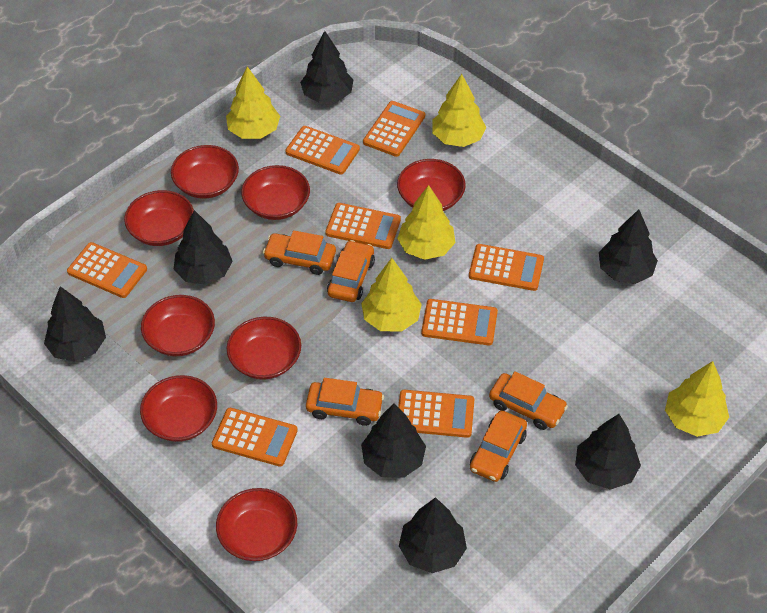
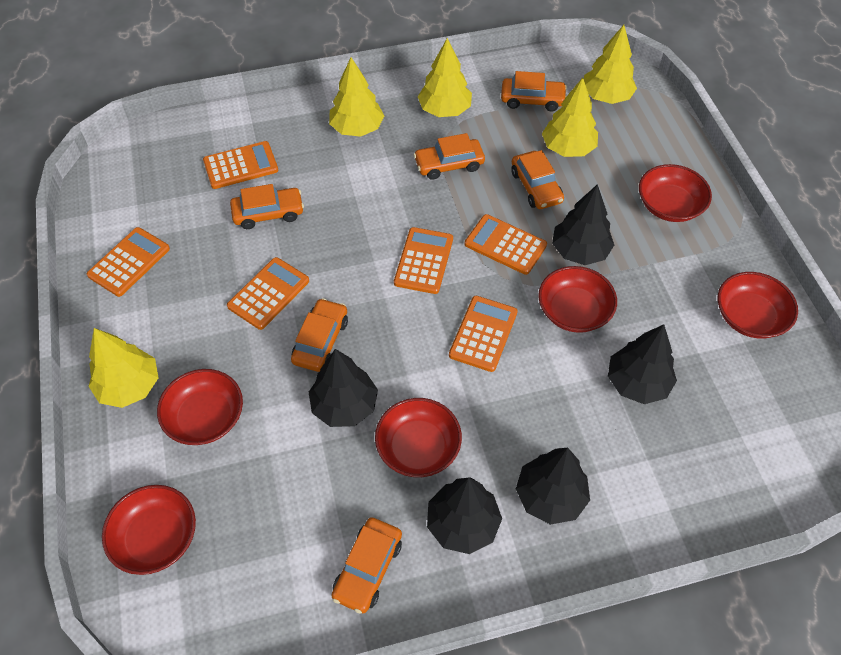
black tree: [44,286,106,362] [174,210,233,285] [300,31,354,103] [361,403,426,478] [399,497,467,573] [575,414,641,490] [599,209,658,284] = 7 -> [309,349,378,427] [427,477,502,554] [516,448,590,525] [552,184,614,265] [608,324,677,404] = 5
orange calculator: [67,242,147,298] [212,408,298,466] [285,126,360,175] [325,203,401,249] [363,101,425,157] [398,390,474,438] [421,299,498,345] [469,244,544,291] = 8 -> [87,227,170,297] [203,141,278,189] [227,257,309,330] [394,227,453,294] [449,296,518,372] [465,214,547,275] = 6
orange car: [263,230,336,275] [306,378,384,426] [327,240,375,302] [470,411,527,482] [489,371,568,430] = 5 -> [230,184,304,229] [291,298,348,372] [331,517,402,614] [413,133,485,180] [501,71,567,112] [511,150,564,209] = 6
red bowl: [124,190,194,246] [140,375,217,442] [141,295,215,356] [171,145,239,199] [216,488,297,561] [227,317,301,380] [241,165,310,220] [397,159,466,211] = 8 -> [102,485,196,575] [157,369,243,445] [375,398,462,477] [538,266,617,333] [639,164,712,222] [718,272,798,339] = 6

